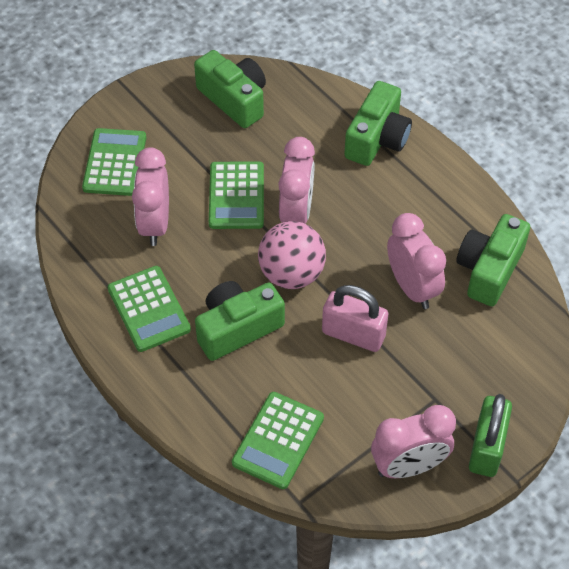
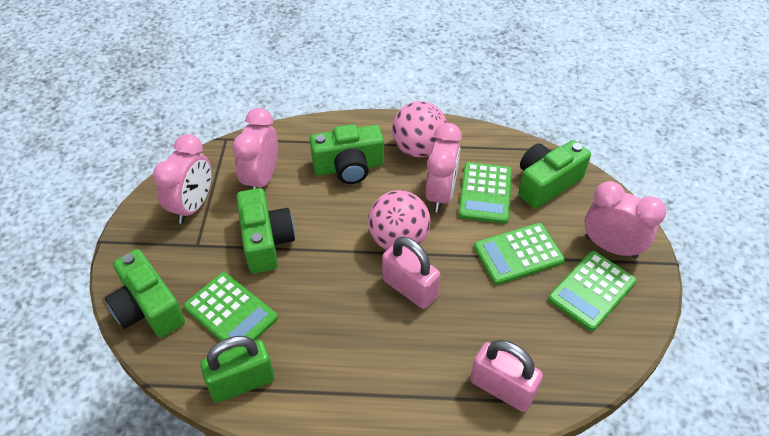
pink ball: [258,221,326,289] = 1 -> [368,190,430,250] [392,101,447,157] = 2
pink padlock: [322,285,388,352] = 1 -> [382,237,440,309] [470,340,543,412] = 2

